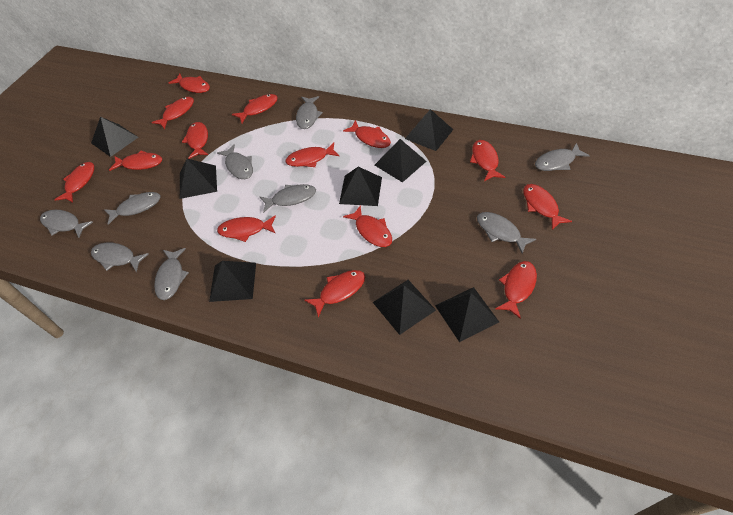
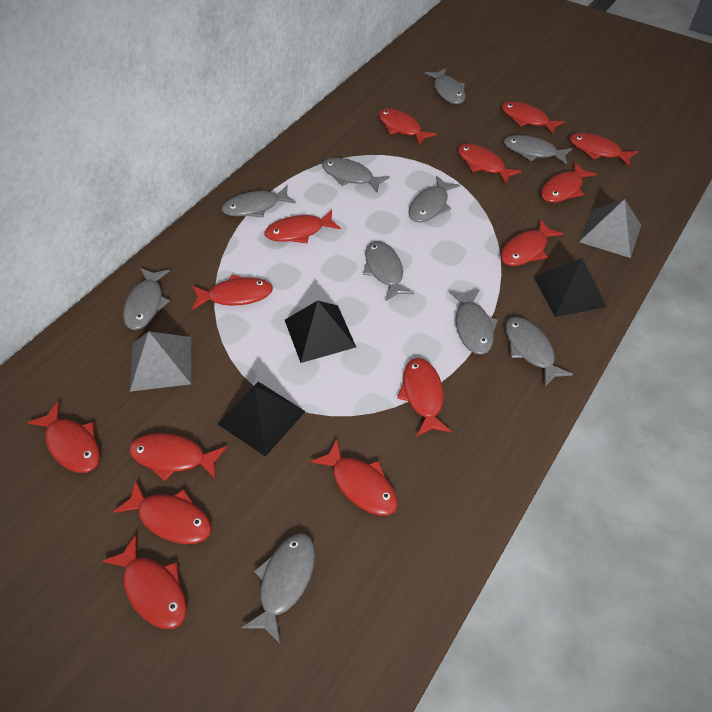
black pyramid: [91,117,139,157] [180,159,217,199] [209,261,256,302] [339,167,382,206] [373,280,436,335] [375,139,427,183] [405,109,453,151] [435,287,499,342] = 8 -> [217,382,306,457] [285,301,356,363] [534,258,607,317] = 3
grey fish: [40,210,93,238] [91,243,149,272] [104,192,161,225] [154,248,189,300] [217,144,253,179] [260,184,316,213] [296,96,323,129] [477,212,536,254] [535,143,590,171] = 9 -> [123,268,170,330] [222,186,296,217] [241,533,315,643] [322,158,390,192] [363,241,414,301] [409,176,460,222] [425,68,466,104] [449,289,498,355] [504,135,572,165] [505,317,573,386] = 10
grey pyramid: none = 0 -> [130,332,191,392] [579,199,641,258] = 2

